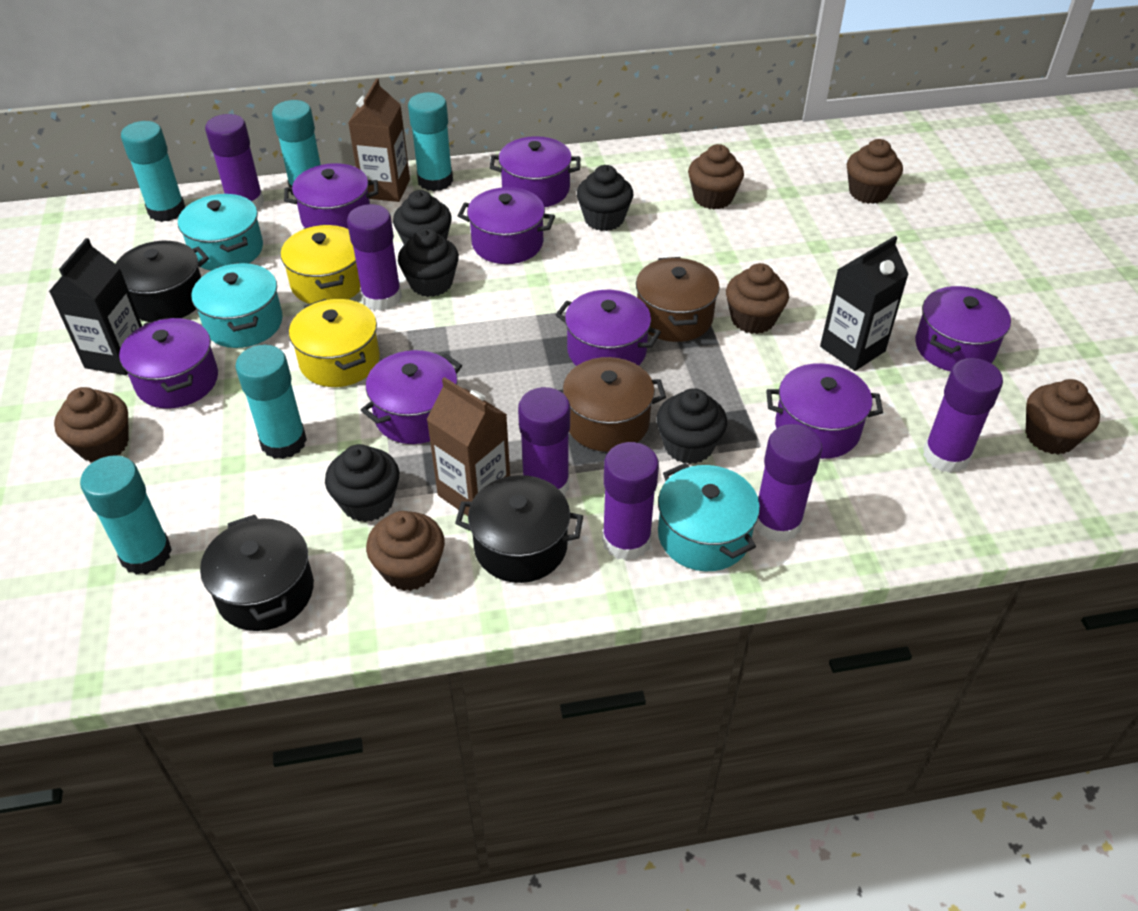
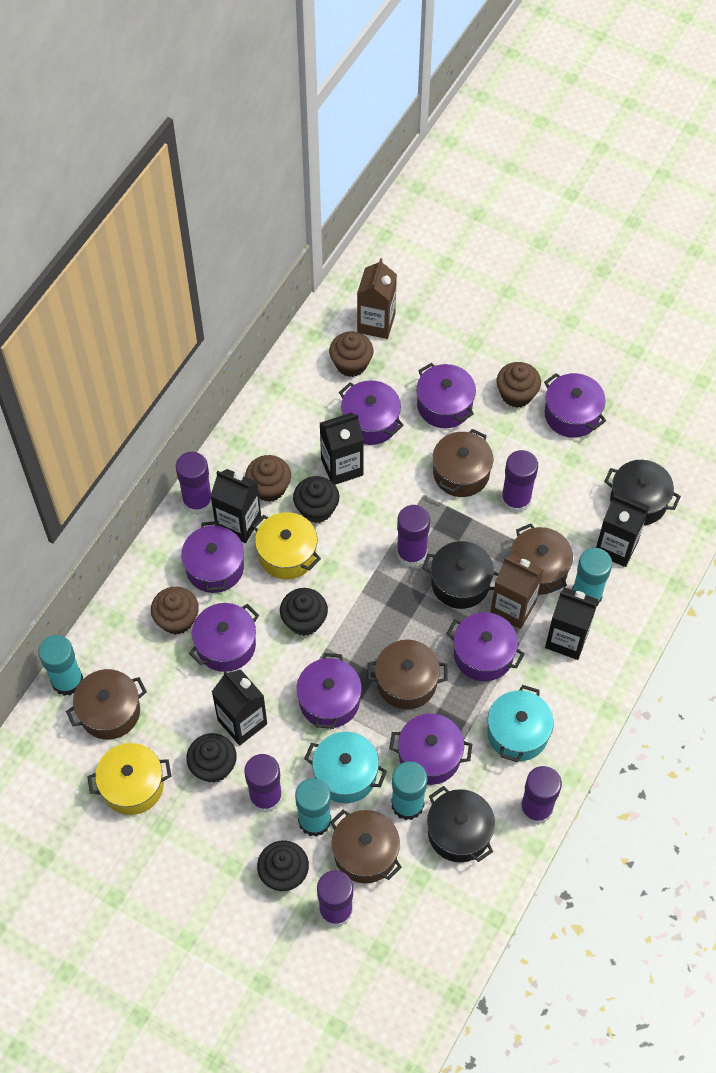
black carton: [49,238,142,375] [820,236,909,371] = 2 -> [211,469,261,543] [212,670,267,746] [320,412,364,485] [545,587,599,660] [596,493,650,567] = 5
black cupcake: [325,444,399,522] [393,190,452,245] [398,228,459,297] [577,165,633,231] [657,388,727,464] = 5 -> [186,733,237,783] [257,841,309,891] [280,588,328,636] [293,476,339,523] = 4
brown cupcake: [54,387,129,462] [366,511,445,591] [688,144,744,209] [726,263,789,334] [847,139,903,204] [1026,379,1100,454] = 6 -> [151,587,199,635] [245,455,291,502] [329,332,373,377] [496,362,541,408] = 4
brown pot: [559,357,666,452] [636,257,720,342] = 2 -> [66,669,147,740] [330,810,402,883] [367,640,447,709] [433,429,493,497] [510,524,573,595] = 5
turquoise glue stick: [80,455,172,575] [121,121,185,222] [235,345,307,459] [272,100,321,195] [408,92,453,191] = 5 -> [38,635,83,696] [295,778,331,837] [391,761,428,820] [572,548,612,606] = 4
turquoise pot: [178,194,263,271] [191,262,283,348] [658,463,760,571] = 3 -> [304,732,387,803] [487,685,554,762] = 2

